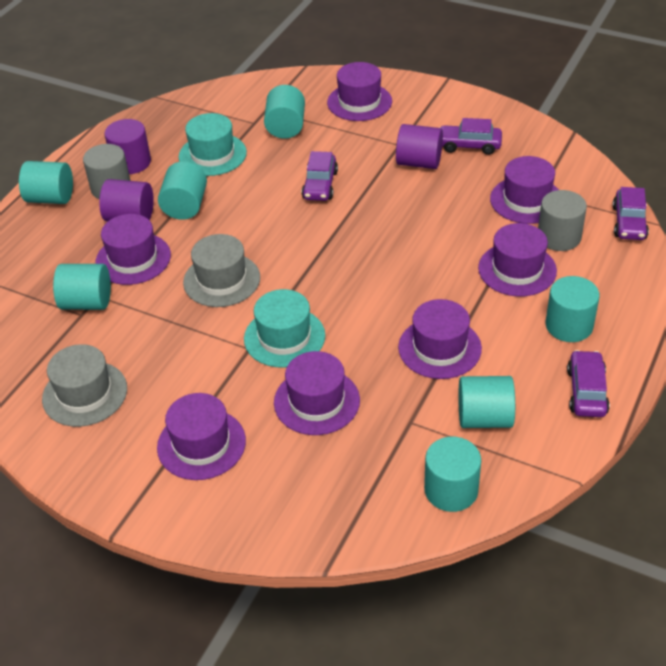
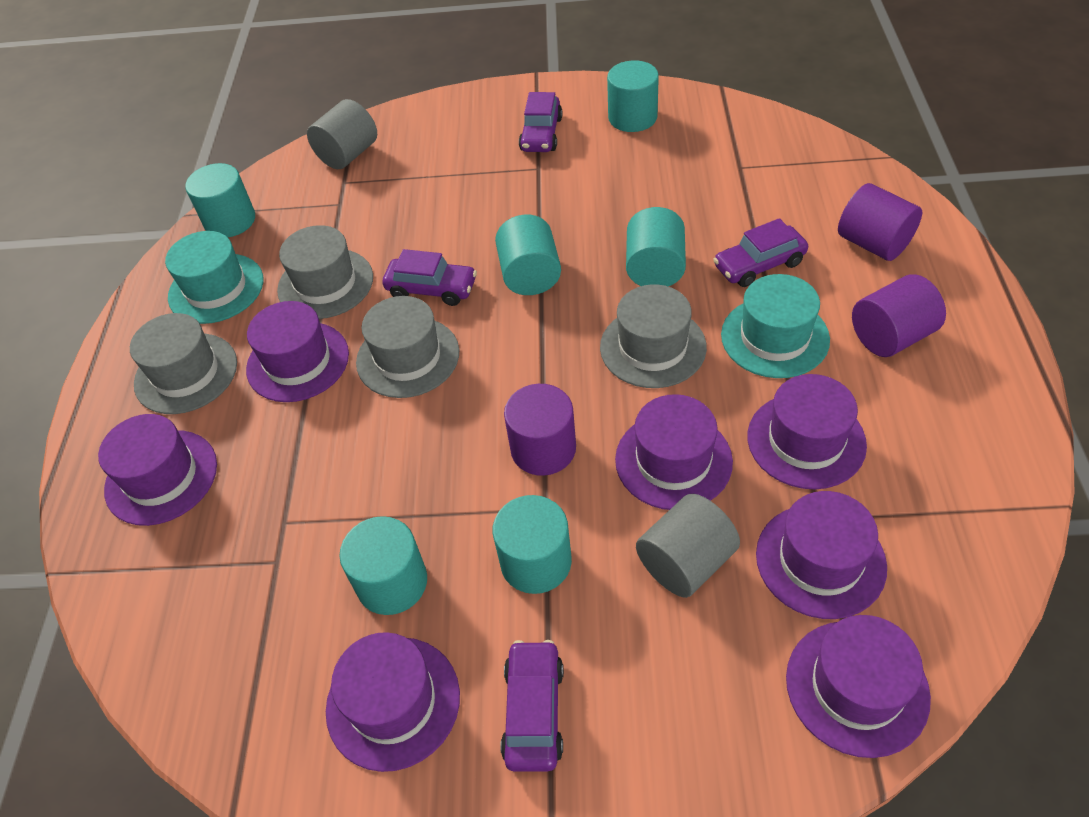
grey hat: [42,344,127,427] [183,234,260,307] = 2 -> [130,313,237,414] [277,225,373,319] [356,296,459,398] [600,284,707,388] = 4
turquoise cylinder: [19,161,73,204] [53,264,111,310] [158,162,207,220] [264,85,305,139] [424,437,481,512] [458,376,515,428] [546,276,600,342] = 7 -> [185,163,255,237] [339,516,427,615] [493,495,572,594] [495,215,561,295] [607,60,659,132] [626,207,686,286] = 6

